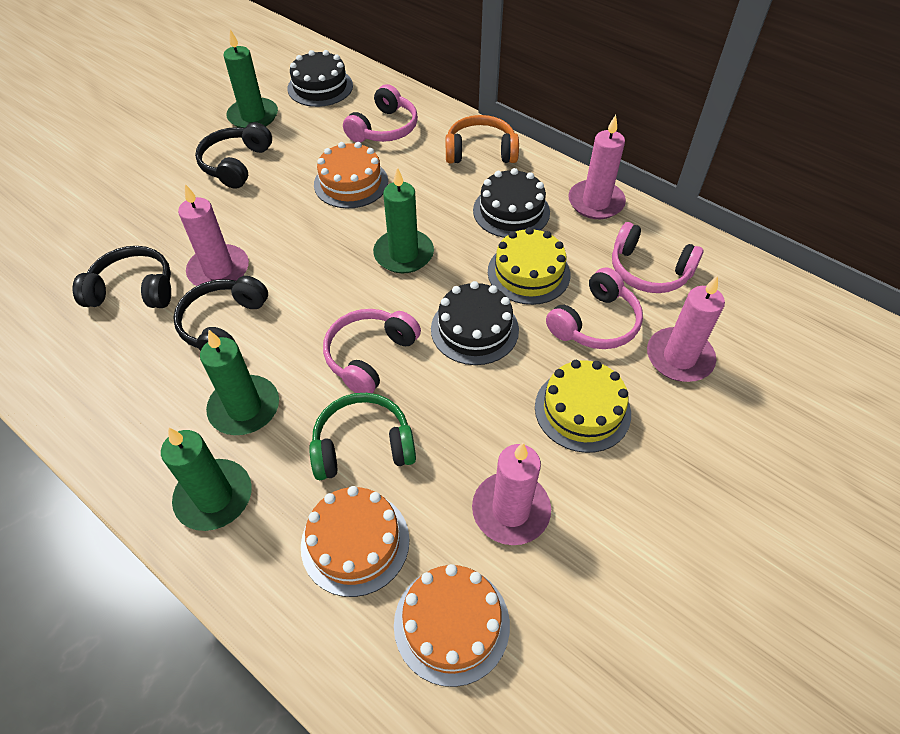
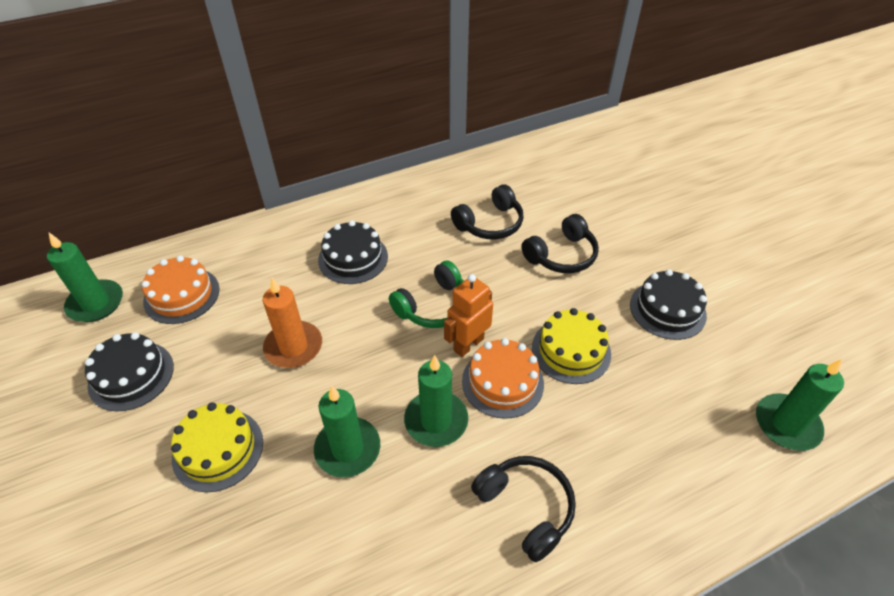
orange cake: [301,486,410,597] [314,142,388,208] [394,564,510,687] = 3 -> [142,256,219,324] [462,338,544,419] = 2
orange candle: none = 0 -> [263,278,322,368] = 1
orange headphones: [446,115,519,163] = 1 -> none = 0
orange robot: none = 0 -> [444,274,493,357] = 1
pink candle: [178,184,249,286] [472,443,551,545] [568,115,626,219] [647,275,725,382] = 4 -> none = 0
pink headphones: [323,309,421,393] [343,84,418,142] [546,268,643,349] [612,222,703,293] = 4 -> none = 0

